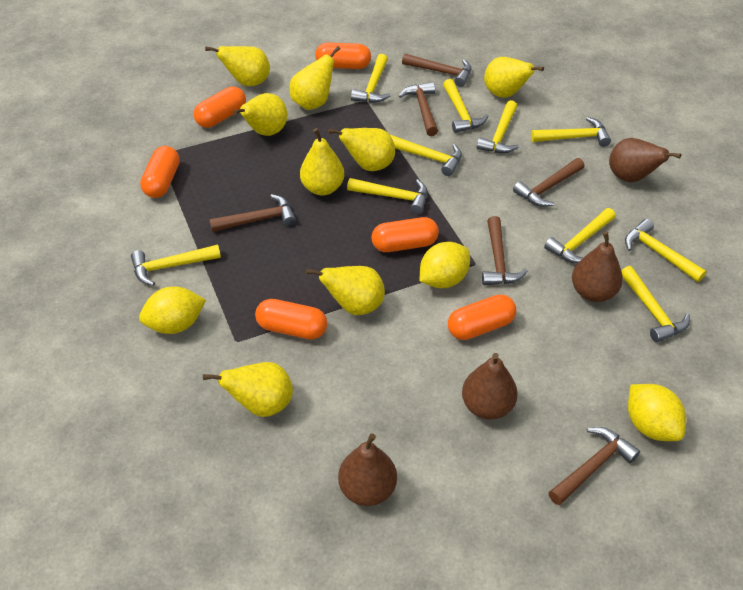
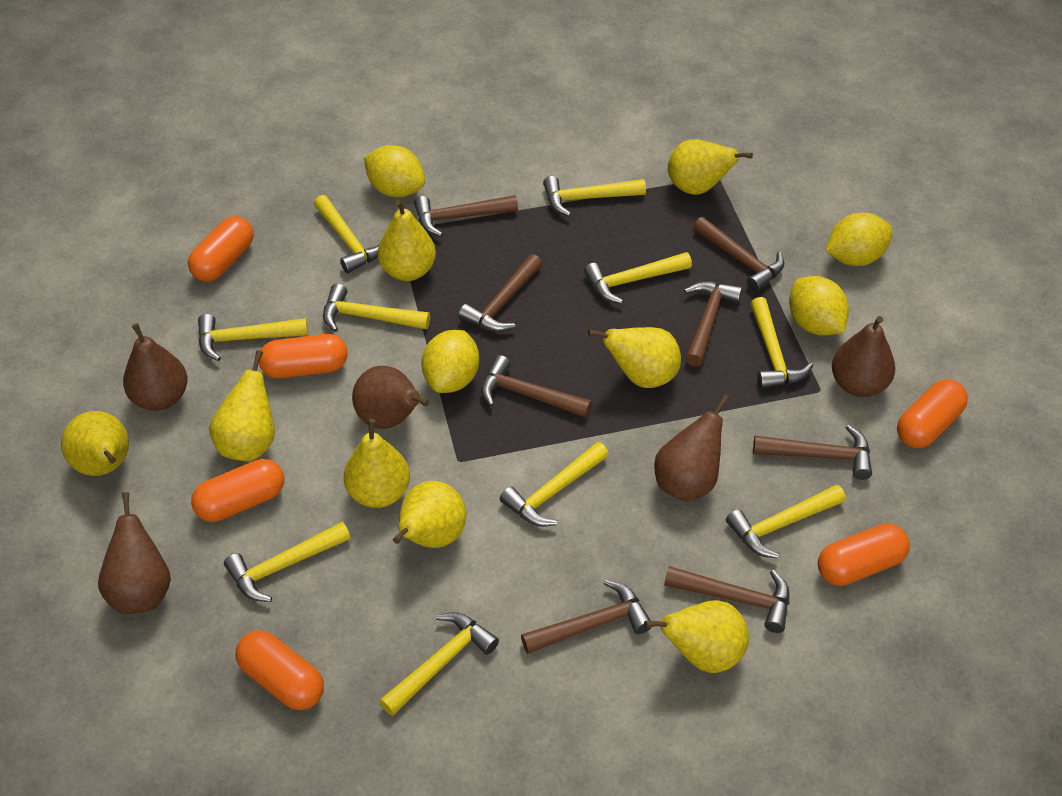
brown hammer: [209,194,296,232] [399,82,438,136] [402,54,471,87] [482,216,528,285] [513,158,584,207] [548,427,640,505] = 6 -> [414,195,518,237] [458,254,542,332] [481,355,592,418] [521,580,652,654] [664,566,790,633] [684,281,742,366] [693,217,784,292] [753,425,872,480] = 8
brown pear: [338,433,397,506] [462,353,518,420] [572,231,623,302] [609,138,681,182] = 4 -> [98,492,171,614] [123,323,188,411] [352,366,429,429] [654,394,729,502] [832,316,895,397] = 5
yellow lemon: [139,286,206,334] [420,242,470,288] [628,384,686,441] = 3 -> [364,145,425,197] [422,330,479,393] [789,276,849,336] [825,213,893,266] = 4

